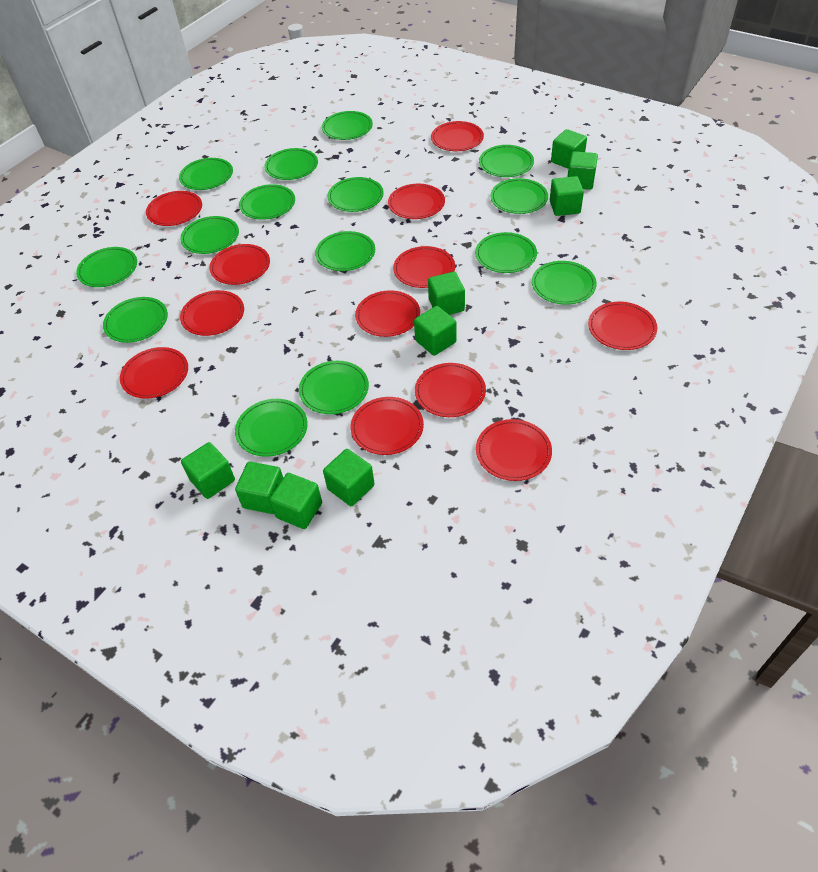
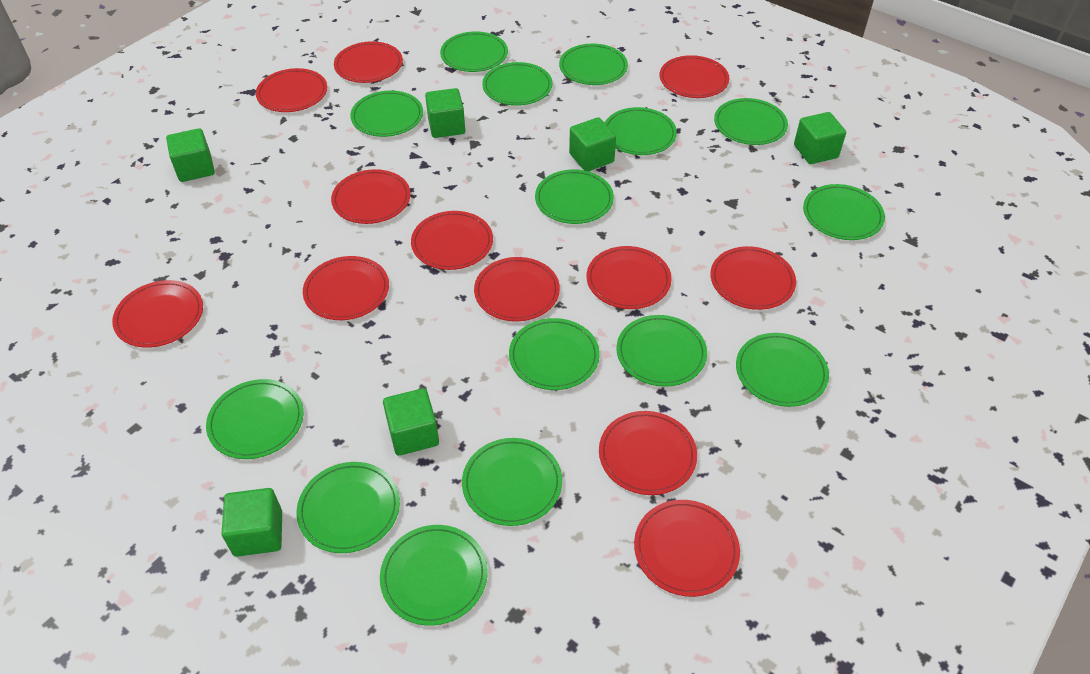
green cube: [181,442,235,499] [235,462,283,514] [269,473,322,529] [323,449,375,506] [414,306,456,356] [428,272,465,315] [550,176,584,216] [551,129,587,168] [567,151,598,190] = 9 -> [166,128,215,182] [222,488,282,557] [383,388,439,456] [425,88,465,138] [569,117,616,171] [794,112,846,164] = 6

